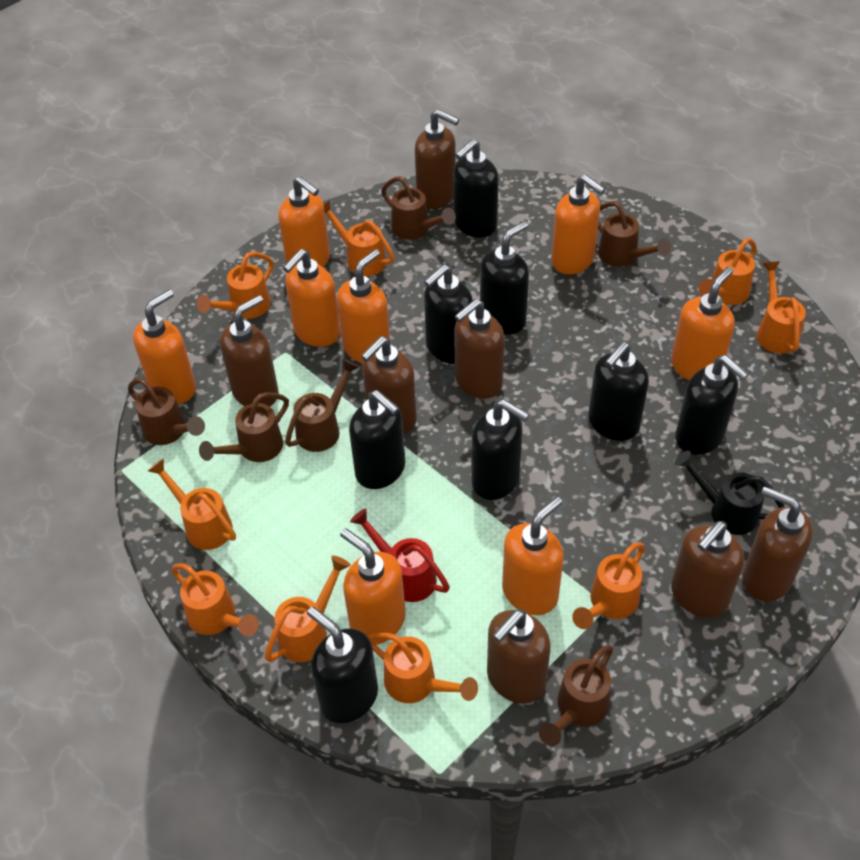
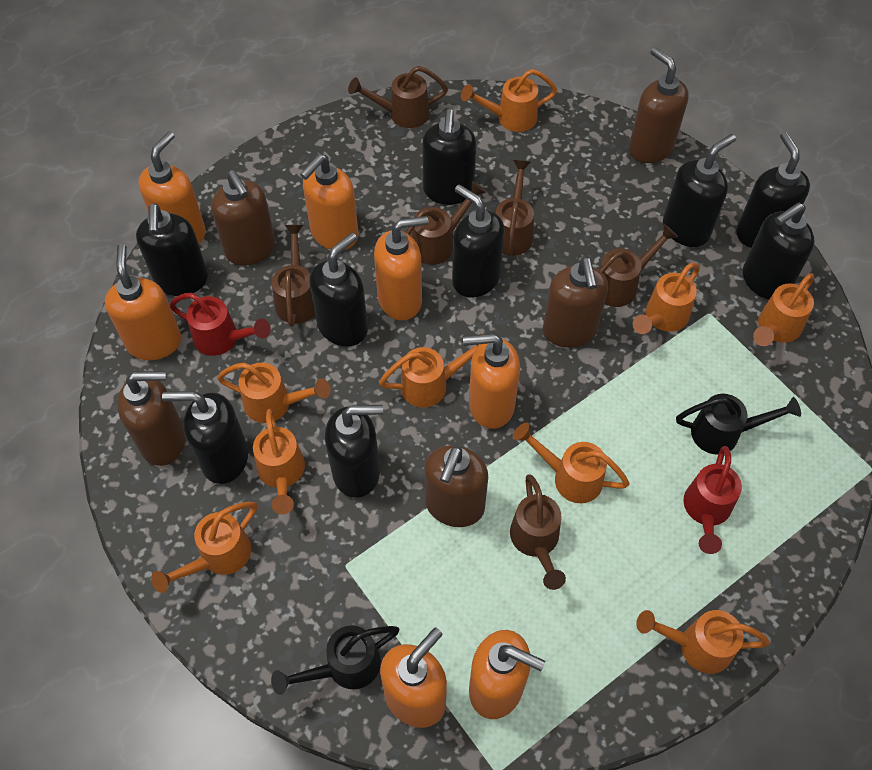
black soap dispenser: [307,606,378,723] [349,390,405,489] [424,264,473,364] [453,139,499,238] [471,399,529,500] [480,221,529,335] [588,342,649,441] [675,355,749,455] = 8 -> [136,203,208,296] [162,391,248,484] [309,233,368,346] [325,405,383,498] [422,109,476,205] [452,184,505,298] [663,134,736,247] [736,132,810,248] [743,203,815,299] = 9
black watering can: [674,451,785,535] = 1 -> [271,625,399,695] [676,394,801,455] = 2
brown soap dispenser: [220,295,279,407] [361,336,417,434] [415,109,459,209] [454,299,505,399] [487,609,551,704] [671,521,744,618] [743,486,813,602] = 7 -> [117,371,186,466] [211,170,275,266] [424,445,488,527] [543,257,608,348] [629,47,689,163] = 5
orange soap dispenser: [133,289,196,404] [278,176,330,267] [283,249,340,347] [337,249,390,363] [340,528,406,645] [502,496,563,615] [552,174,606,275] [671,267,735,380] = 8 -> [105,244,181,360] [138,131,206,244] [300,154,359,250] [374,216,429,321] [380,627,447,728] [463,333,520,429] [469,630,545,719] = 7
red watering can: [350,508,450,602] = 1 -> [170,293,271,356] [684,446,742,554] = 2

